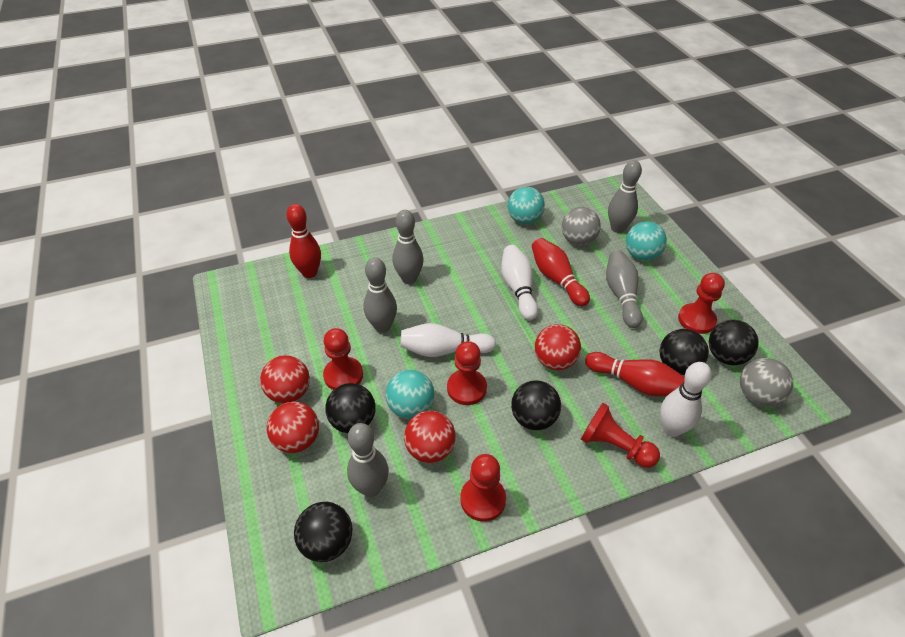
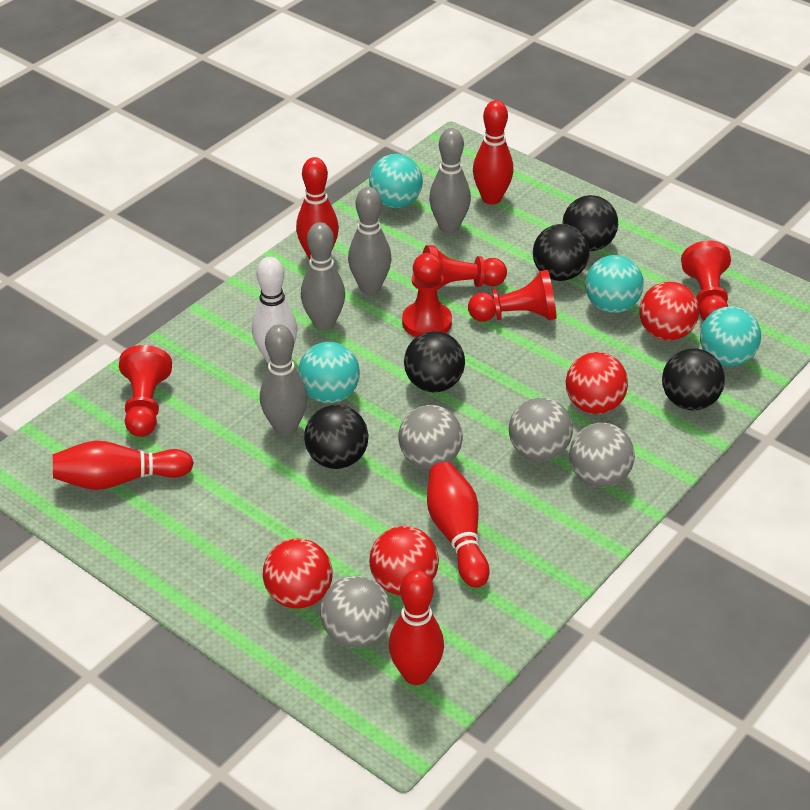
grey ball: [562,207,601,246] [740,358,793,406] = 2 -> [320,576,392,648] [398,405,463,469] [509,397,573,461] [569,423,635,488] = 4
grey bowling pin: [347,423,389,497] [363,257,397,333] [392,210,424,284] [606,251,643,328] [608,160,642,233] = 5 -> [260,325,308,436] [301,222,345,331] [348,187,392,294] [429,128,471,233] = 4
red bowling pin: [286,204,321,278] [532,238,590,307] [585,352,685,397] = 3 -> [53,441,194,490] [296,157,339,260] [389,570,444,685] [427,462,489,588] [473,100,513,204] = 5
turquoise ball: [386,370,434,419] [508,187,545,224] [626,221,667,261] = 3 -> [298,342,360,403] [369,154,423,208] [585,255,644,313] [700,306,761,366] = 4
white bowling pin: [400,323,496,357] [501,245,538,320] [660,362,712,437] = 3 -> [252,257,298,364] = 1

